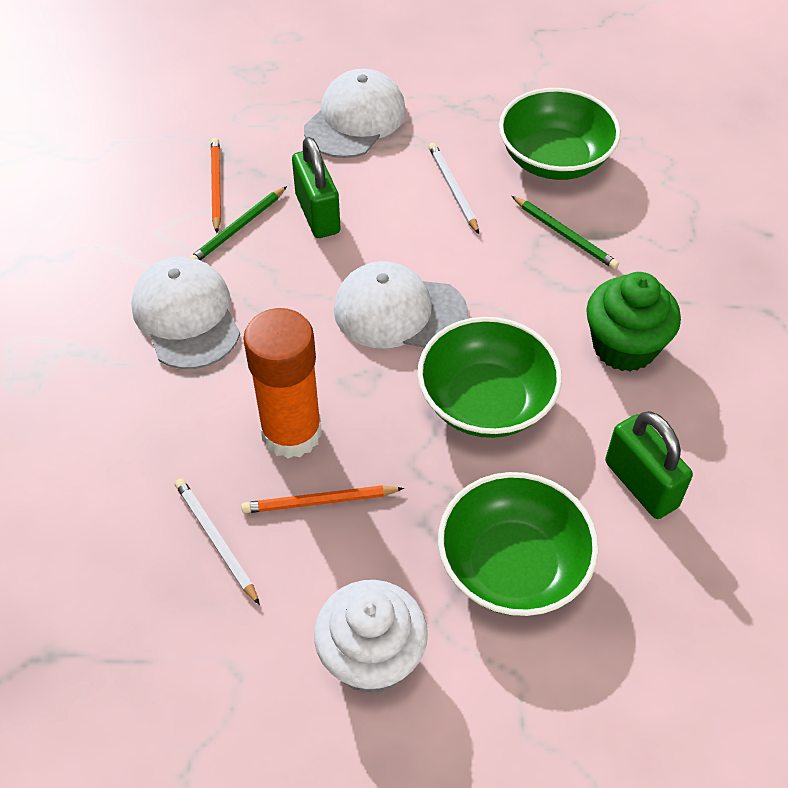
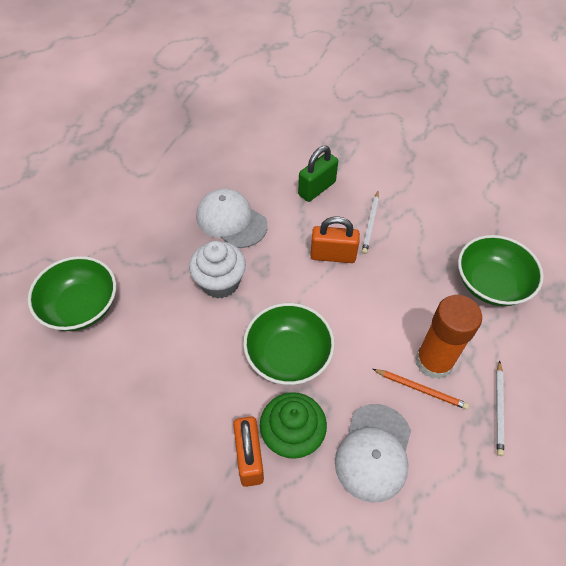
green padlock: [292,137,341,238] [605,411,693,519] = 2 -> [298,146,338,202] = 1
green pencil: [189,186,287,260] [512,196,619,269] = 2 -> none = 0
orange padlock: none = 0 -> [233,417,264,487] [310,216,360,263] = 2
orange pencil: [211,138,221,233] [241,485,404,513] = 2 -> [373,369,469,410] = 1
white cap: [131,257,240,369] [304,69,406,158] [334,261,468,349] = 3 -> [196,188,268,248] [335,404,411,503] = 2

